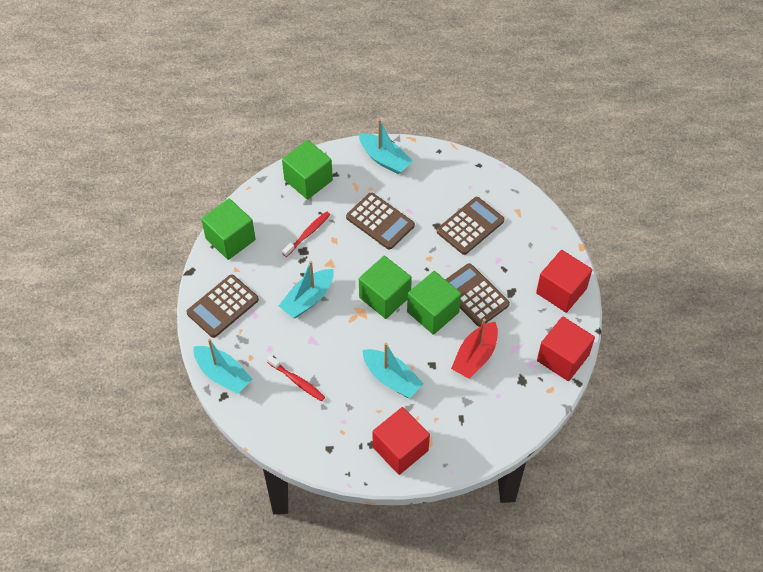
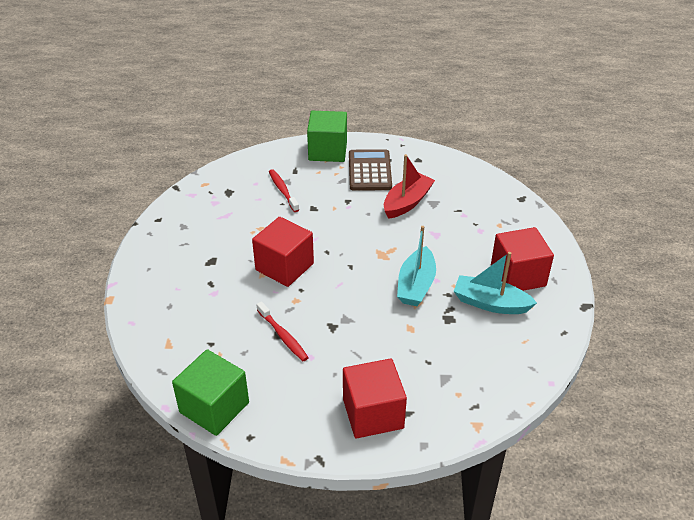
brown calculator: [186,274,259,338] [346,193,415,250] [437,197,504,255] [445,263,510,327] = 4 -> [349,149,392,191] = 1
green cube: [201,198,256,260] [282,140,333,200] [359,256,412,319] [407,271,461,335] = 4 -> [172,349,249,436] [307,111,347,162] = 2
turquoise boat: [193,339,252,394] [279,261,334,318] [359,119,413,175] [363,343,424,398] = 4 -> [397,226,436,306] [454,252,537,314] = 2

